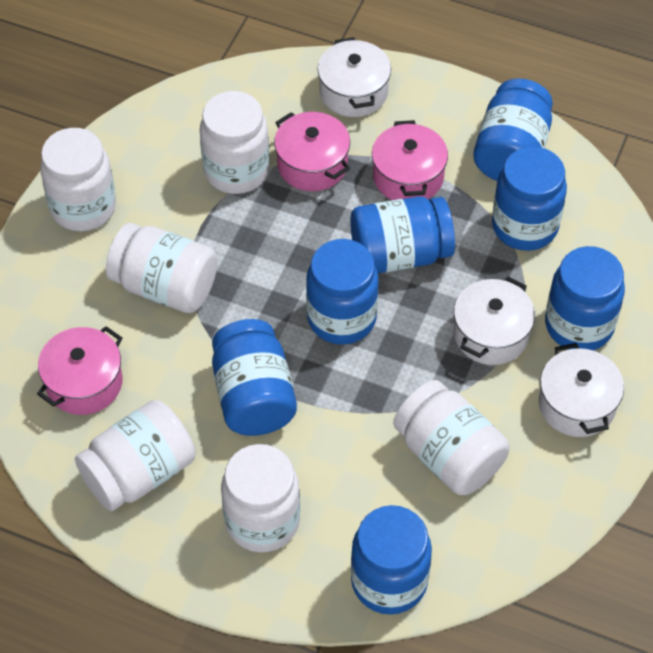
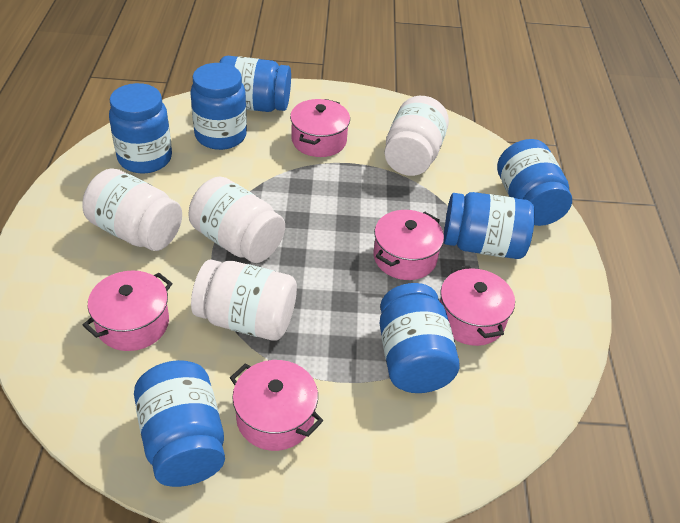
pink pot: [37,326,123,415] [274,112,350,191] [372,120,448,200] = 3 -> [83,271,173,351] [230,360,323,451] [290,99,350,157] [373,210,444,280] [440,265,515,346] = 5
white jar: [40,128,116,231] [75,400,196,511] [106,223,218,313] [199,91,269,194] [221,444,300,553] [393,380,510,495] = 6 -> [82,168,182,251] [189,177,285,263] [191,260,297,340] [385,96,449,176] = 4
white pot: [317,37,391,117] [454,276,535,365] [539,343,624,437] = 3 -> none = 0

